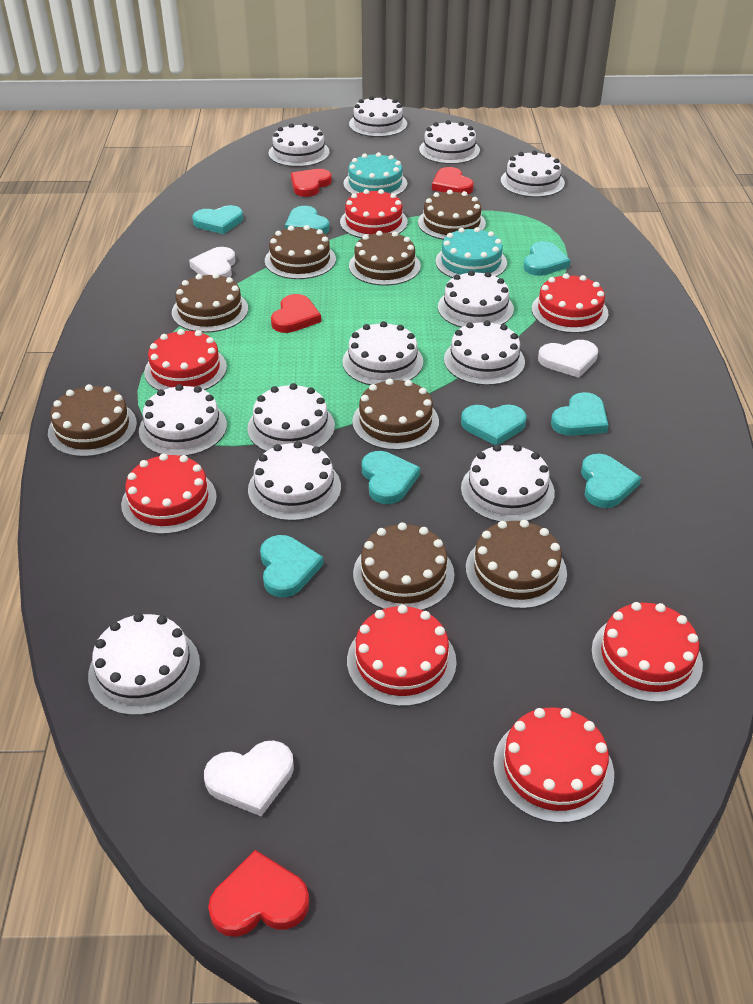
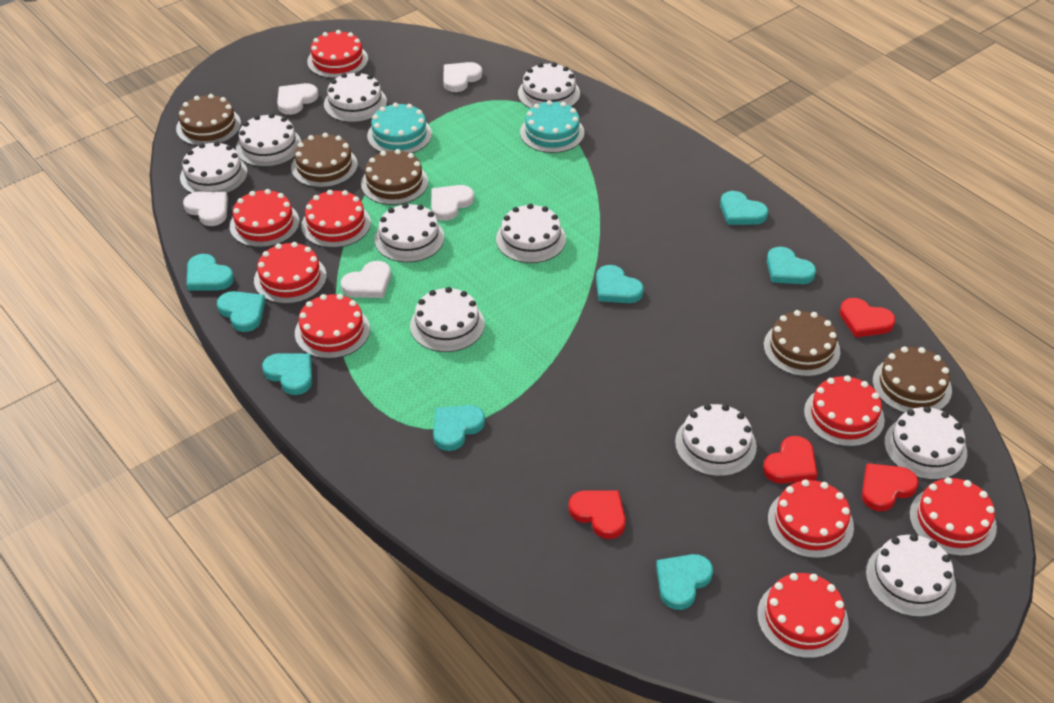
brown cake: [48,384,137,457] [172,273,248,333] [265,225,336,279] [349,231,421,286] [352,378,439,450] [353,522,454,610] [418,190,486,240] [466,520,567,609] = 8 -> [176,94,241,146] [291,133,358,188] [361,149,428,205] [764,310,840,377] [873,346,952,413] = 5
red cake: [121,453,217,534] [144,329,227,390] [340,189,408,238] [347,605,457,707] [493,708,614,823] [532,273,608,333] [591,602,703,703] = 7 -> [230,189,299,248] [254,242,327,304] [295,294,370,359] [301,190,371,248] [307,30,368,78] [757,573,849,658] [768,479,854,559] [804,375,885,447] [909,477,997,556] = 9
white cake: [88,613,200,715] [139,384,227,456] [247,383,335,451] [248,441,341,521] [268,123,330,167] [342,321,423,385] [349,96,407,137] [419,120,480,164] [438,270,514,327] [444,320,525,385] [461,444,555,522] [501,150,565,197] = 12 -> [180,141,247,193] [236,113,301,167] [324,71,387,123] [374,203,444,262] [410,287,485,352] [496,204,566,263] [518,62,580,109] [675,404,757,477] [866,534,956,617] [884,406,967,480] = 10
white heart: [189,247,236,278] [204,740,294,816] [538,340,598,378] = 3 -> [183,192,228,226] [277,83,318,115] [341,261,391,298] [431,185,474,221] [443,62,482,92] = 5

